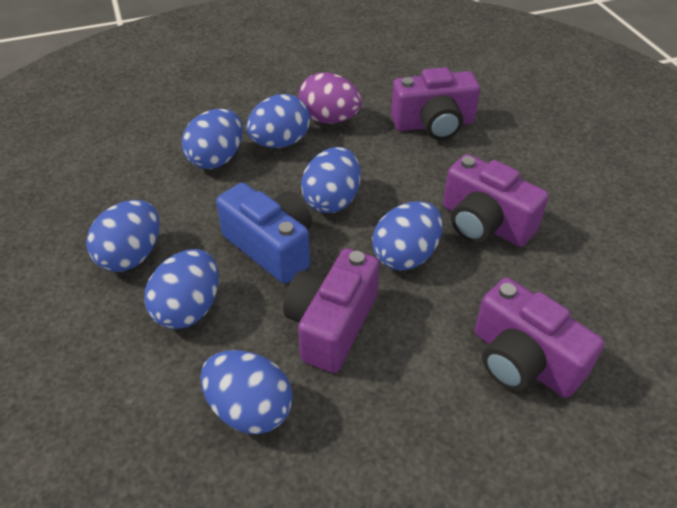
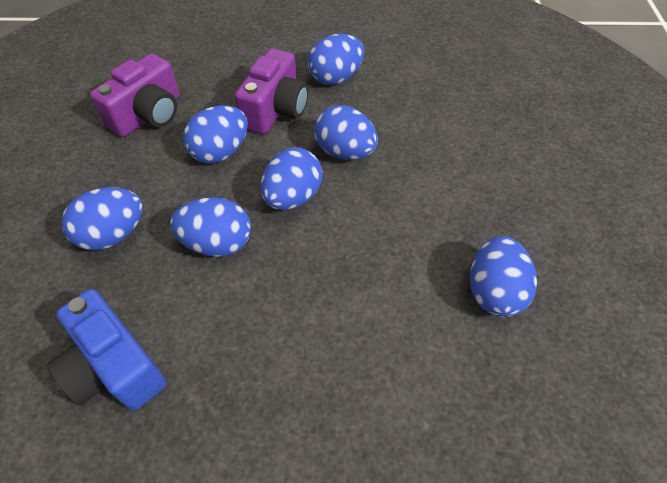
purple camera: [283,248,380,373] [391,67,480,140] [443,154,549,247] [475,278,604,398] = 4 -> [90,53,180,137] [235,48,308,134] = 2
purple egg: [298,72,362,124] = 1 -> none = 0

